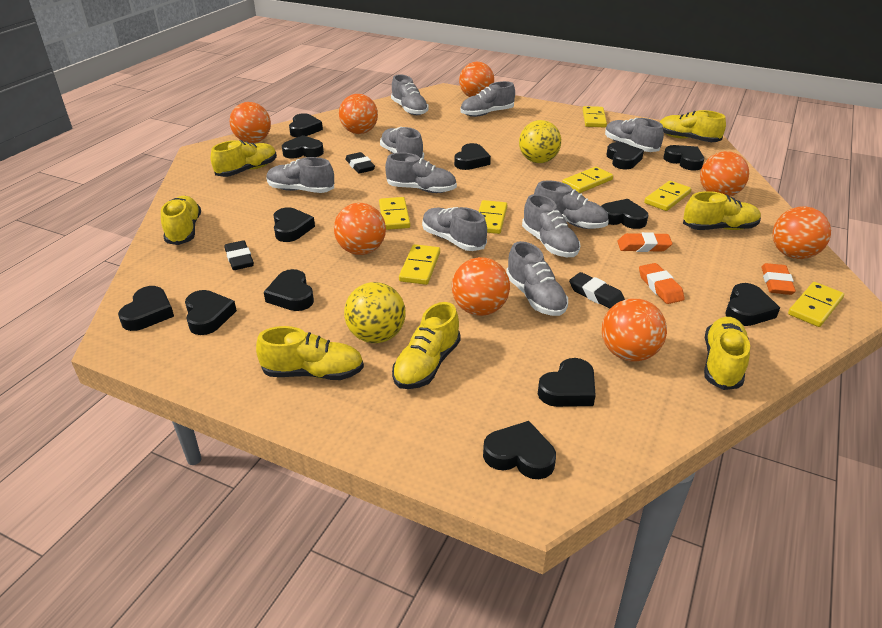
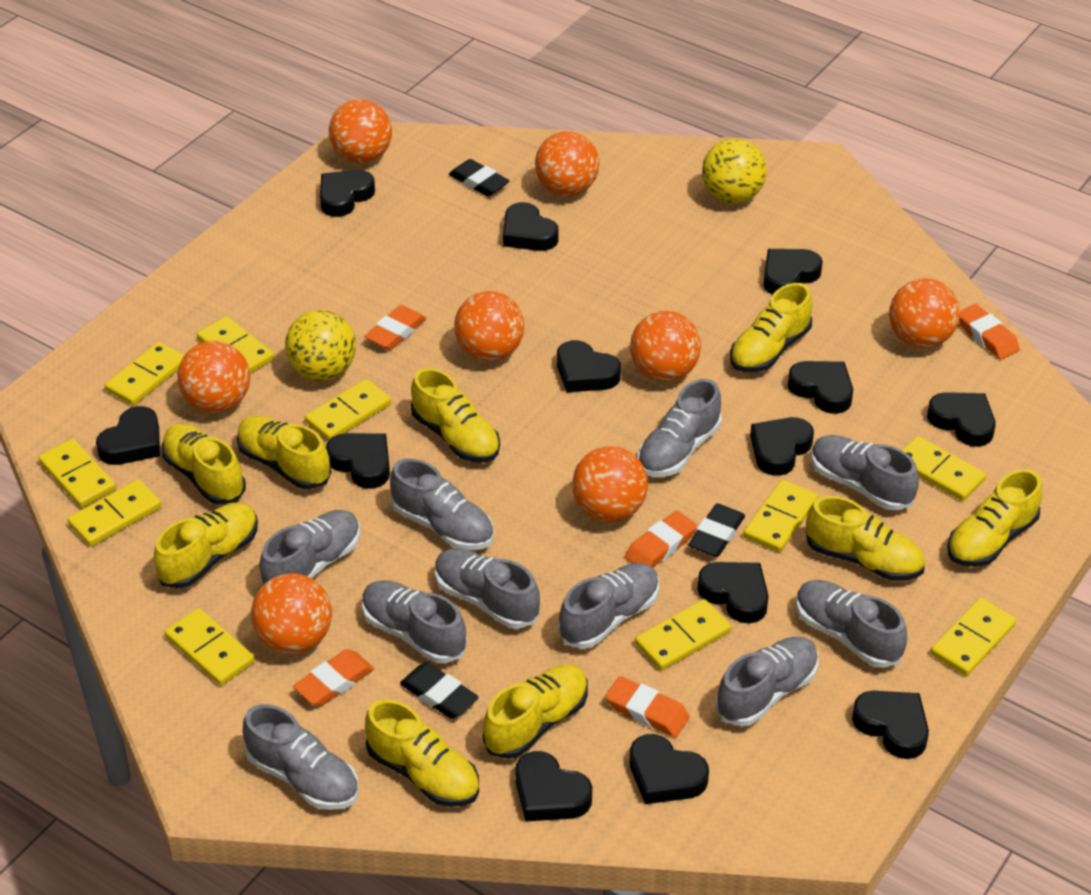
orange eraser: [617,232,673,252] [639,263,685,304] [761,263,796,295] = 3 -> [293,649,374,706] [364,305,426,350] [605,676,690,737] [625,511,697,567] [959,304,1020,359] = 5
yellow domino: [379,197,410,230] [399,244,440,285] [478,200,507,234] [562,167,613,193] [583,106,607,128] [644,181,691,211] [788,282,844,327] = 7 -> [39,439,116,508] [68,479,162,546] [105,342,184,405] [165,608,255,685] [197,316,274,373] [305,379,391,441] [635,599,731,670] [743,480,818,552] [902,436,986,501] [930,598,1016,676] = 10
yellow shoe: [161,196,201,245] [211,140,277,177] [256,326,364,380] [392,302,461,389] [660,110,726,142] [683,191,761,230] [704,317,750,390] = 7 -> [154,503,258,589] [162,424,246,505] [237,415,331,489] [365,699,479,807] [411,368,500,463] [483,665,588,759] [730,283,812,372] [806,496,925,581] [947,469,1042,567] = 9

